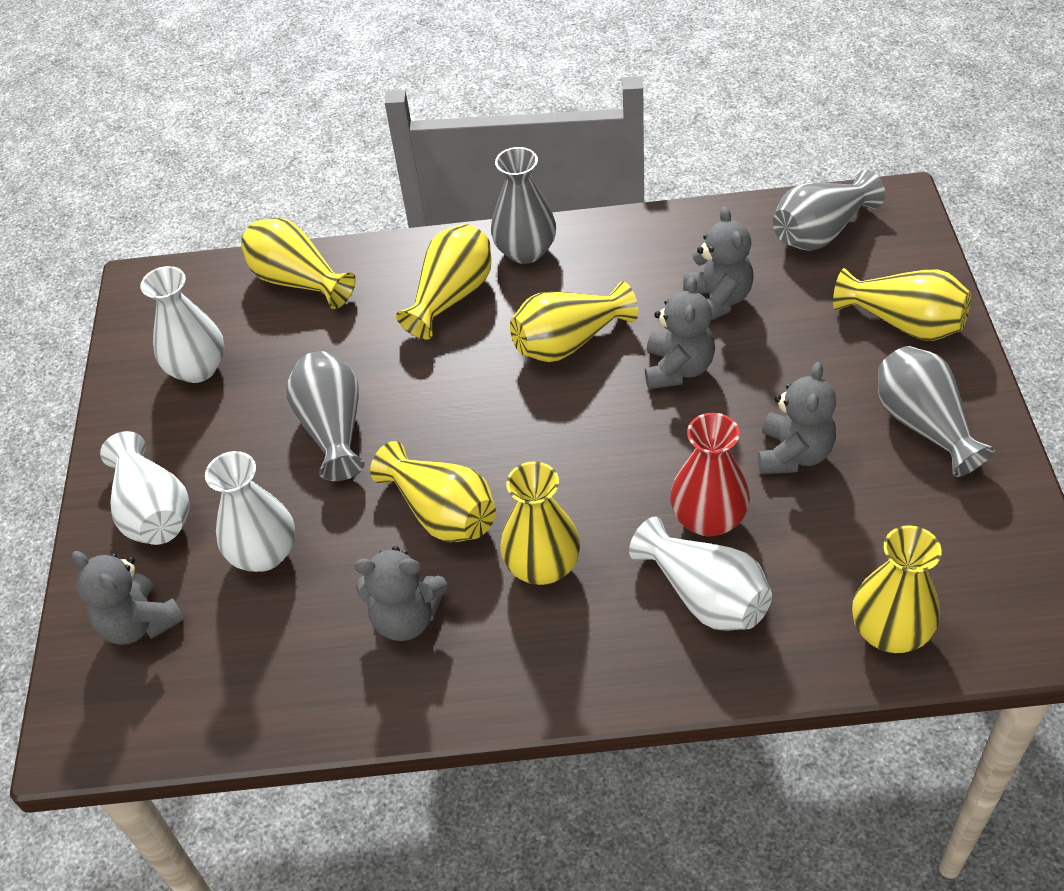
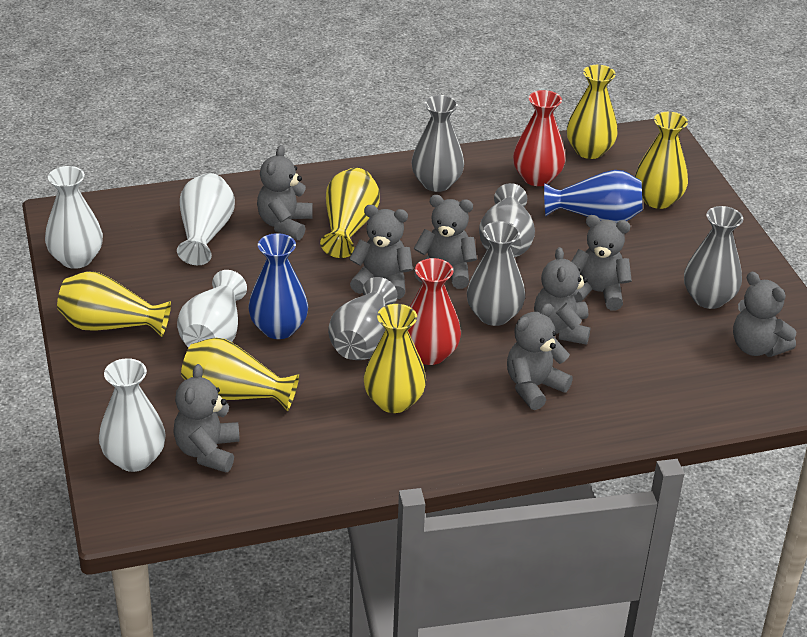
blue vase: none = 0 -> [248,233,308,339] [544,170,642,223] = 2
grey teddy bear: [72,551,185,645] [354,546,447,641] [645,277,715,389] [683,207,754,320] [758,362,836,474] = 5 -> [173,364,240,472] [257,145,313,240] [349,205,413,299] [414,195,477,289] [507,303,573,410] [534,247,590,345] [571,215,632,310] [733,272,796,357] = 8
grey vase: [286,351,365,481] [491,147,556,264] [773,170,885,251] [878,346,995,477] = 4 -> [328,277,397,360] [412,95,464,192] [467,221,525,326] [479,183,535,257] [684,206,743,309] = 5
red vase: [670,413,750,537] = 1 -> [408,258,461,365] [513,90,566,186] = 2
yellow vase: [241,218,356,309] [370,441,496,542] [396,224,491,339] [500,461,580,585] [510,281,638,362] [833,268,971,341] [852,525,942,653] = 7 -> [57,271,171,337] [181,338,299,411] [320,168,380,258] [363,304,426,413] [567,65,618,159] [635,112,688,209] = 6

